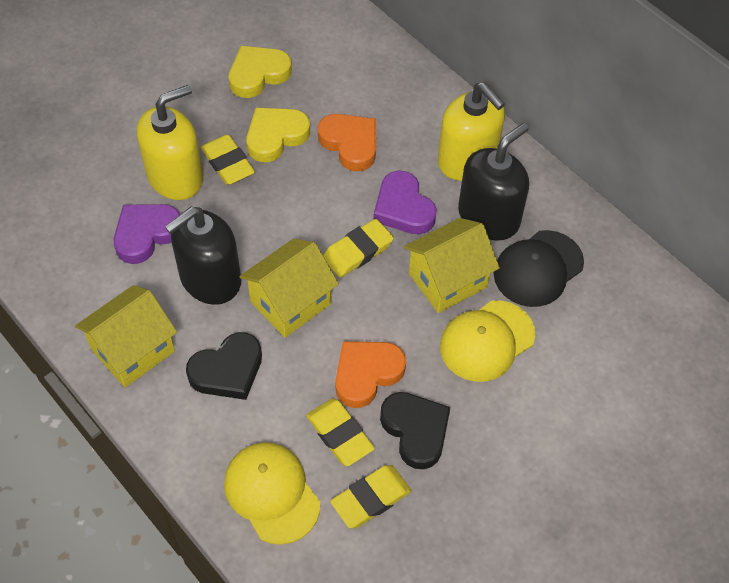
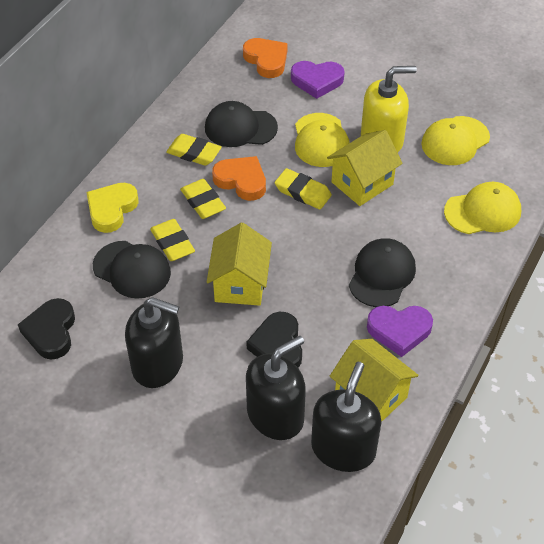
black cap: [494,230,584,307] = 1 -> [93,241,171,299] [205,101,278,147] [349,238,416,307] = 3
black soap dispenser: [165,207,241,305] [458,123,529,241] = 2 -> [125,297,183,388] [246,336,306,440] [311,362,382,472] = 3
yellow cap: [224,443,320,545] [440,300,535,382] = 2 -> [295,113,350,167] [421,116,490,165] [444,182,521,234] = 3
yellow heart: [229,46,292,98] [246,108,310,162] = 2 -> [86,183,139,233] = 1
yellow soap dispenser: [137,85,203,200] [438,82,505,181] = 2 -> [361,66,417,153] = 1

